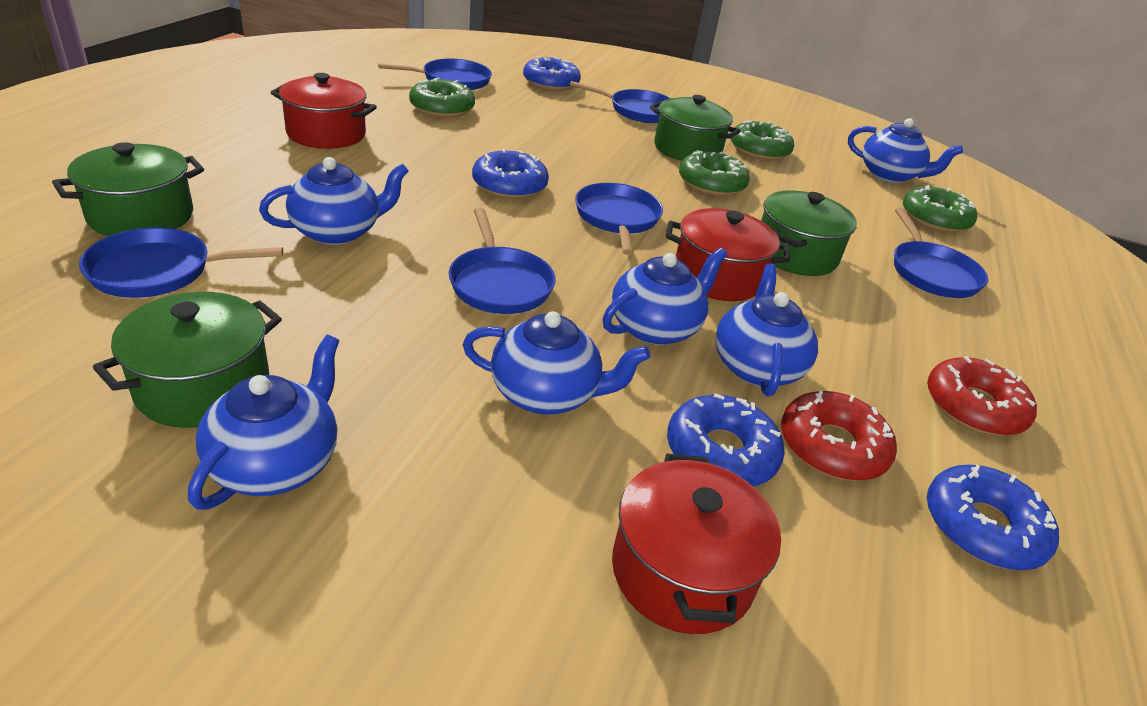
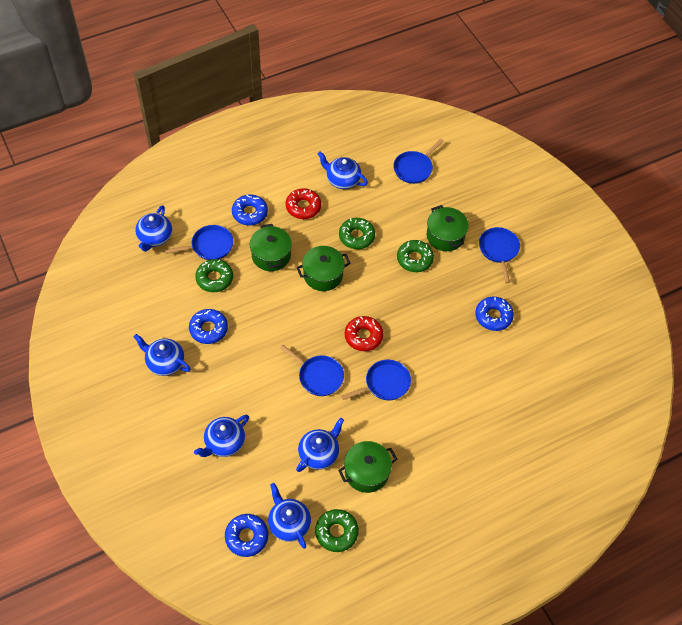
blue pan: [79,227,283,298] [378,58,492,90] [449,208,555,314] [570,81,671,123] [575,183,663,255] [894,208,988,298] = 6 -> [165,225,233,260] [280,345,344,396] [341,360,411,400] [393,139,444,184] [479,227,520,283] = 5
red pot: [270,73,377,149] [612,454,781,634] [666,208,790,301] = 3 -> none = 0

